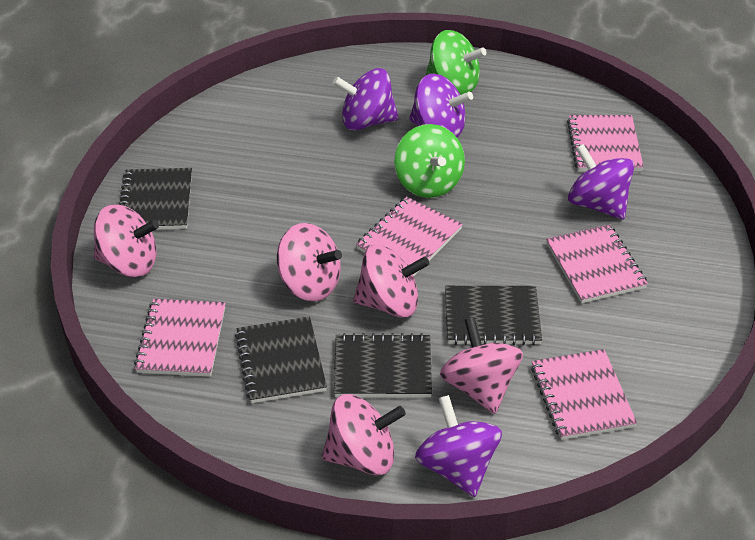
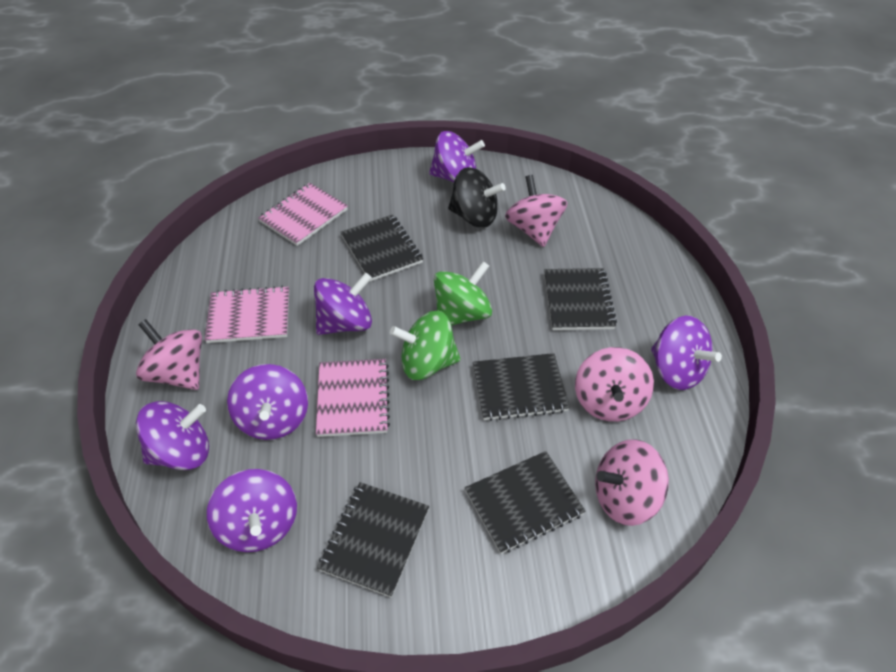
black notebook: [119,168,192,230] [235,316,327,403] [334,333,432,397] [445,286,542,345] = 4 -> [317,482,429,598] [341,214,423,281] [465,451,586,554] [473,353,570,421] [544,268,617,330] = 5
black spinning top: none = 0 -> [448,167,506,228] = 1
pink notebook: [134,299,225,377] [356,197,463,276] [531,349,637,440] [546,224,648,303] [567,115,644,171] = 5 -> [204,286,289,343] [258,183,348,246] [316,359,390,437] = 3
pink spinning top: [94,204,159,277] [277,223,342,302] [322,394,406,476] [353,245,430,318] [440,317,523,414] = 5 -> [136,319,202,390] [505,175,567,247] [575,347,654,422] [595,439,669,526] = 4
purple spinning top: [333,68,399,131] [409,74,473,137] [415,395,502,497] [568,144,634,219] = 4 -> [136,401,209,470] [207,469,297,552] [227,364,308,440] [314,273,372,335] [429,131,485,183] [651,316,722,390] = 6

